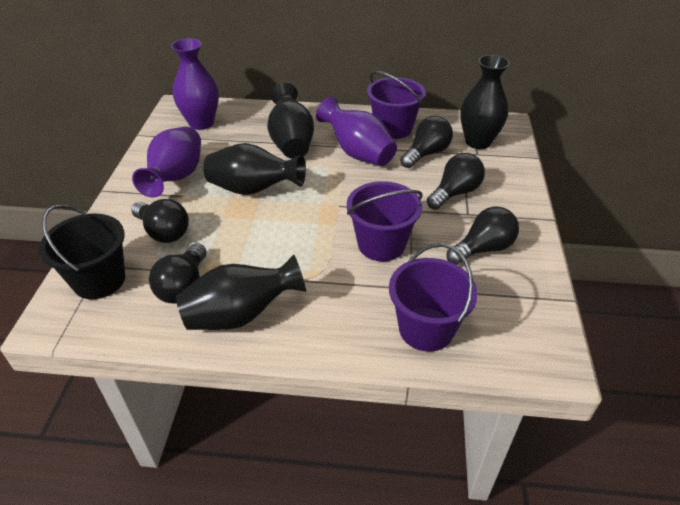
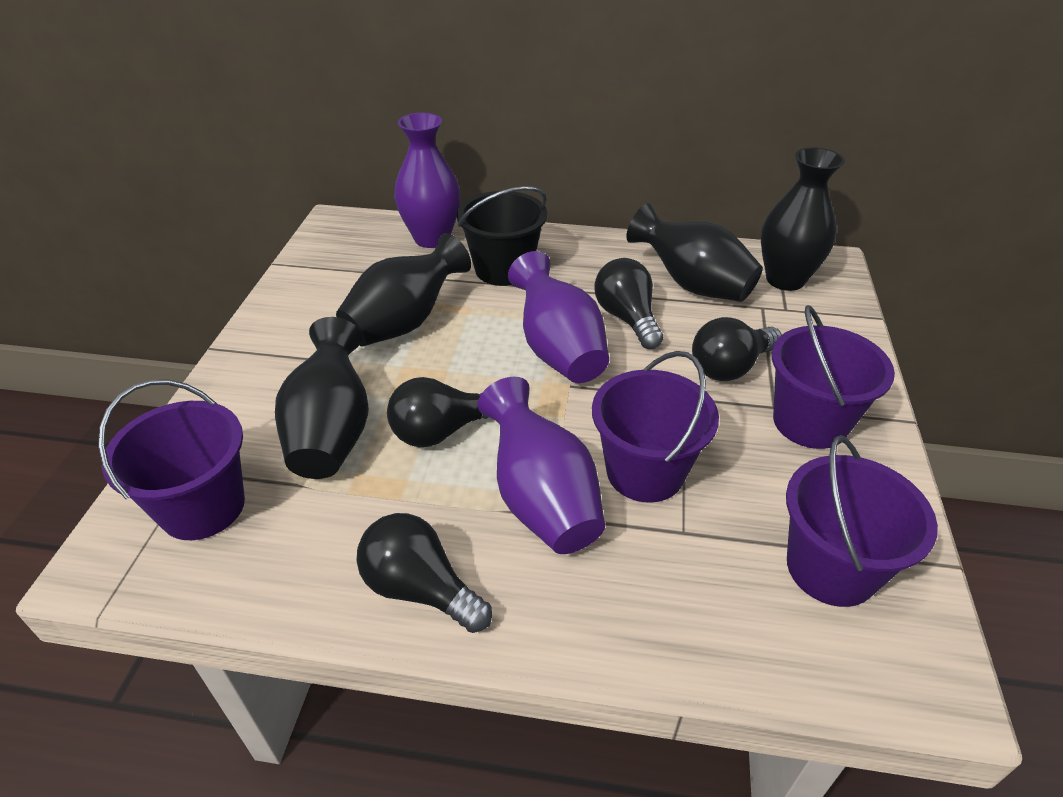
black light bulb: [131,199,189,243] [149,243,207,303] [400,116,453,168] [427,153,485,210] [447,206,519,265] = 5 -> [357,513,492,633] [387,377,489,447] [594,258,663,349] [692,317,782,381] = 4
purple bucket: [347,181,423,261] [367,71,426,139] [389,243,478,352] = 3 -> [98,379,245,540] [592,351,719,503] [772,305,895,449] [786,435,938,607] = 4

